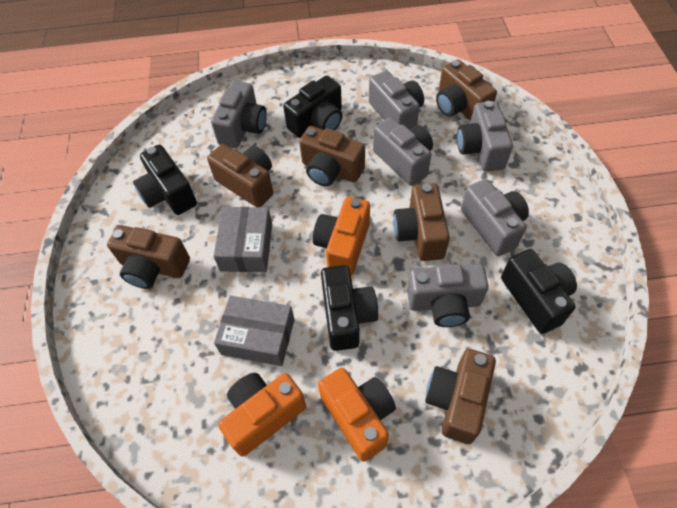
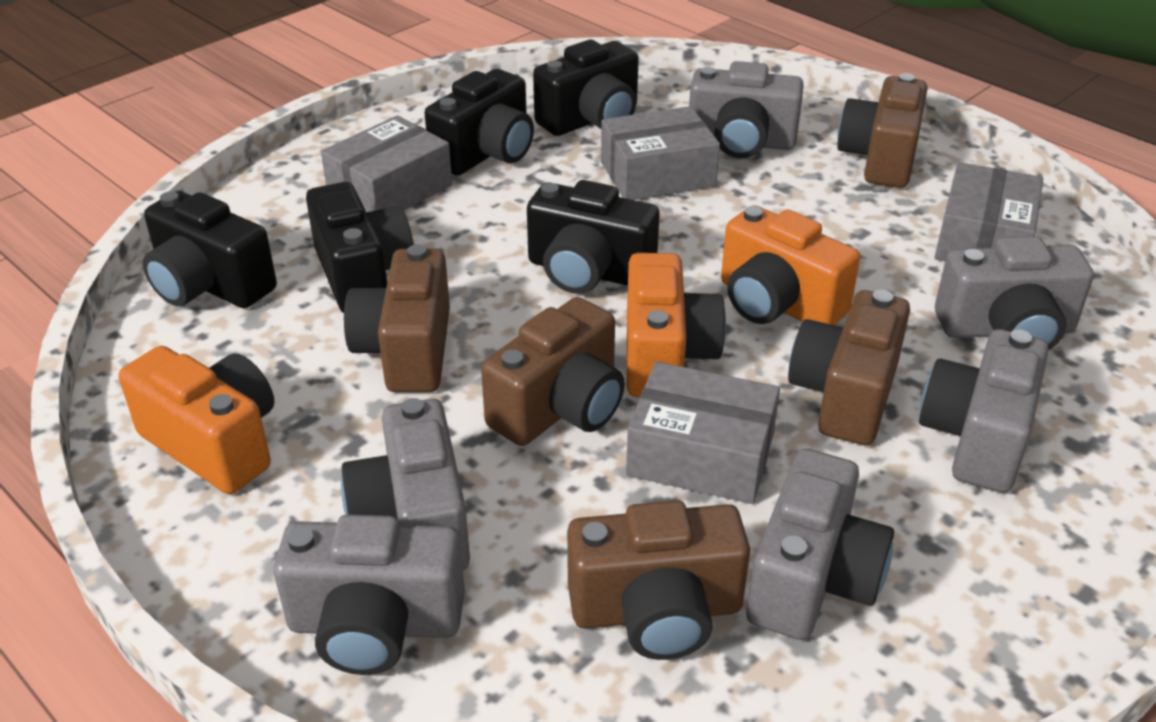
black camera: [133,145,197,215] [283,76,343,138] [321,265,378,351] [501,249,577,334] = 4 -> [143,191,277,308] [306,182,414,313] [425,69,534,175] [527,180,660,294] [533,40,639,136] = 5
brown camera: [107,225,190,289] [207,144,273,207] [299,126,365,186] [393,183,450,261] [425,349,496,444] [436,59,497,121] = 6 -> [344,245,450,392] [481,297,625,446] [567,500,750,660] [788,290,910,446] [837,73,927,188] = 5
grey box: [214,207,272,272] [214,296,294,366] = 2 -> [321,115,452,213] [601,106,720,200] [626,362,780,504] [935,162,1043,261] = 4

